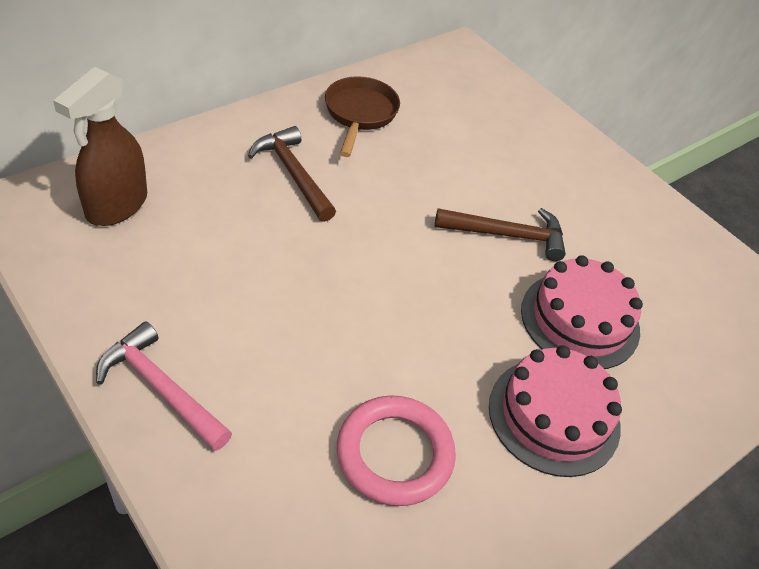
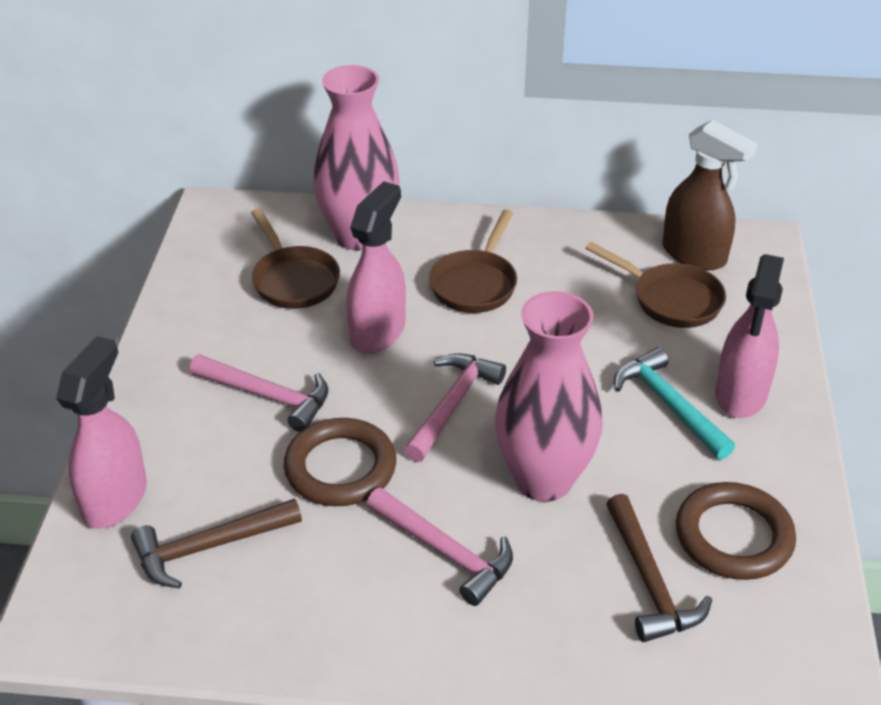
brown pan: [325,76,400,157] = 1 -> [251,209,340,309] [429,210,517,313] [585,242,726,328] = 3
brown ring: none = 0 -> [284,418,396,506] [676,482,796,580] = 2
pink cake: [489,345,622,477] [521,255,643,369] = 2 -> none = 0
pink hammer: [96,321,232,451] = 1 -> [190,354,329,432] [366,487,513,606] [404,353,506,462] = 3
pink ring: [337,395,456,506] = 1 -> none = 0
pink spray bottle: none = 0 -> [56,336,147,529] [346,181,406,354] [715,254,784,418] = 3
pink vase: none = 0 -> [313,65,399,251] [494,291,603,502] = 2
turquoise hammer: none = 0 -> [614,347,735,460] = 1

